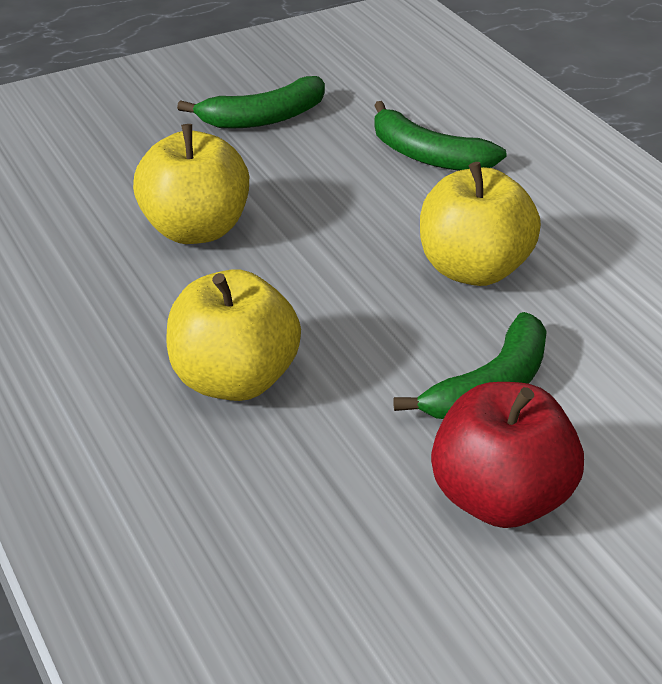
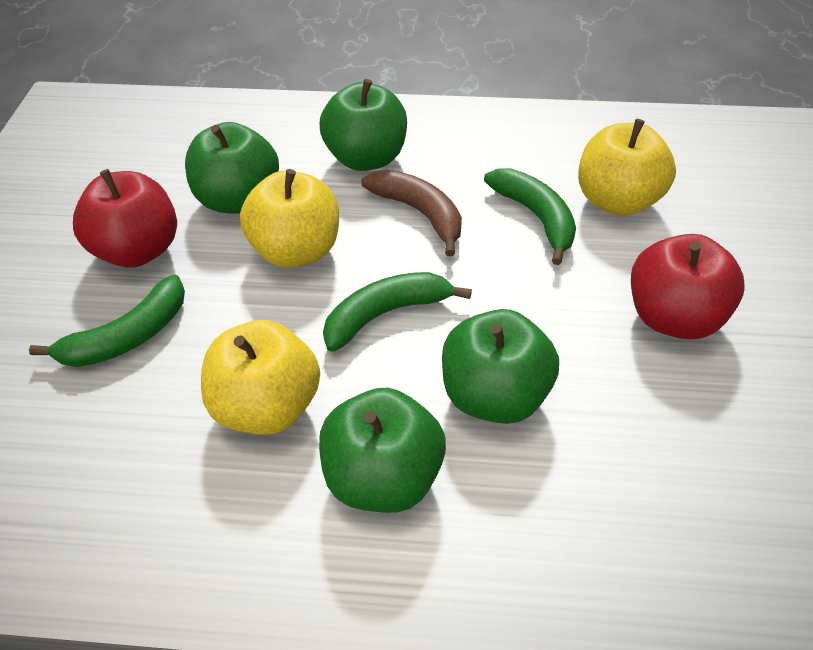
brown banana: none = 0 -> [361,170,462,256] = 1
green apple: none = 0 -> [185,122,279,214] [319,388,446,513] [320,79,407,171] [442,309,559,424] = 4
red apple: [431,382,584,528] = 1 -> [73,169,177,268] [631,234,745,339] = 2

